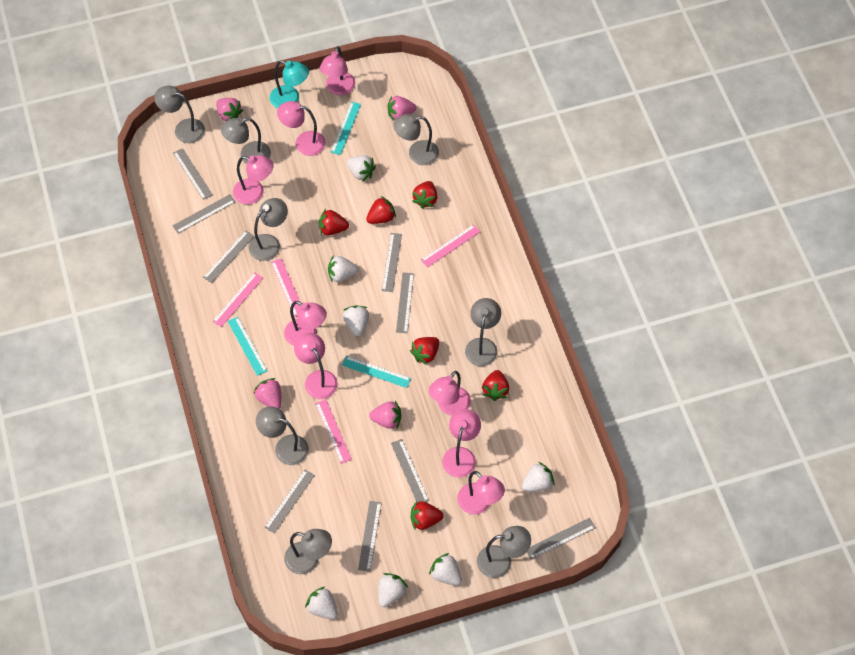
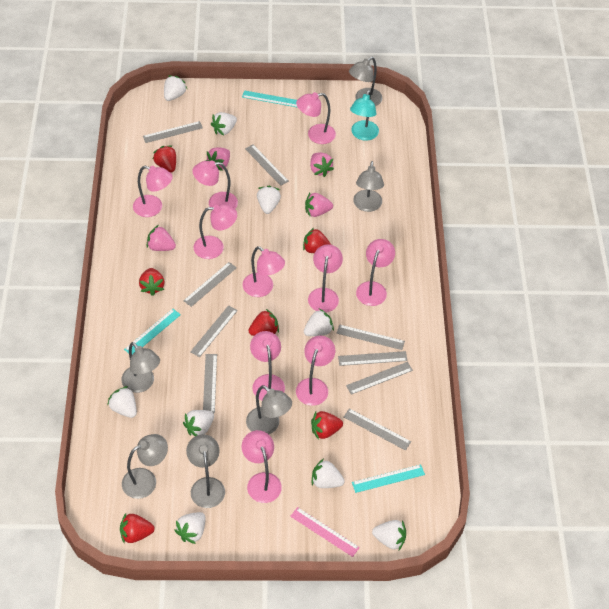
grey lamp: [154,86,205,143] [221,118,271,164] [249,198,288,261] [256,406,309,465] [284,529,332,574] [393,114,439,165] [465,298,501,366] [477,526,531,578] = 8 -> [121,342,160,393] [122,434,168,499] [186,434,225,508] [246,385,292,434] [349,57,382,106] [353,161,384,212] = 6
pink lamp: [233,155,274,205] [277,101,326,156] [284,301,327,346] [294,333,338,399] [320,46,355,95] [429,371,471,416] [442,409,481,478] [457,471,505,514] = 8 -> [133,166,173,217] [192,160,238,209] [193,204,237,259] [242,430,282,503] [243,246,285,297] [250,331,285,400] [296,92,336,144] [296,336,335,406] [308,244,343,312] [356,239,395,306] = 10
pink ruler: [212,272,263,327] [271,258,301,317] [315,399,352,464] [421,224,480,267] = 4 -> [290,507,360,557] = 1
white strawberry: [305,587,338,619] [328,255,359,282] [343,305,369,337] [347,156,376,182] [378,573,408,607] [429,553,462,585] [522,462,554,492] = 7 -> [107,386,137,418] [164,76,187,101] [174,512,205,544] [183,410,214,436] [211,112,237,135] [257,186,281,214] [304,309,334,336] [312,458,345,488] [372,520,406,550] = 9

